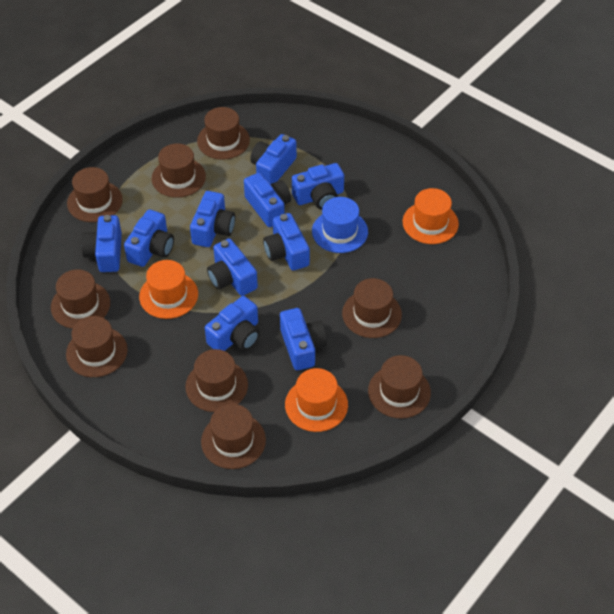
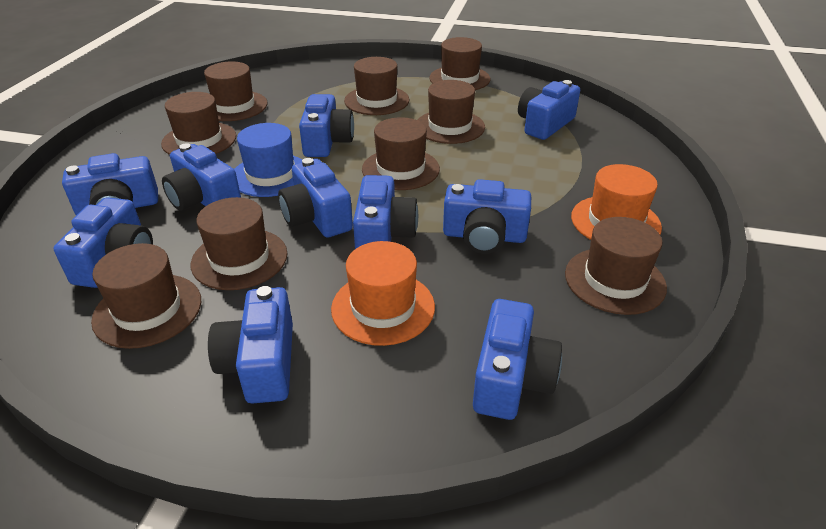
orange hat: [139,260,198,319] [285,368,348,432] [403,188,459,244] = 3 -> [331,241,435,346] [571,164,662,240] = 2

